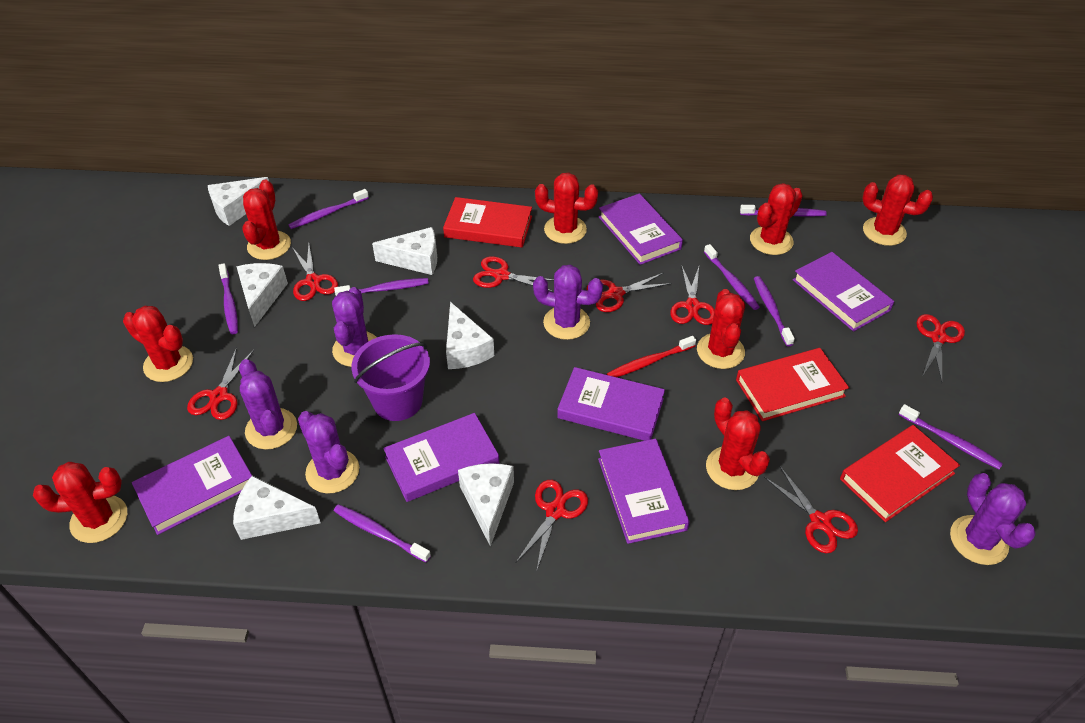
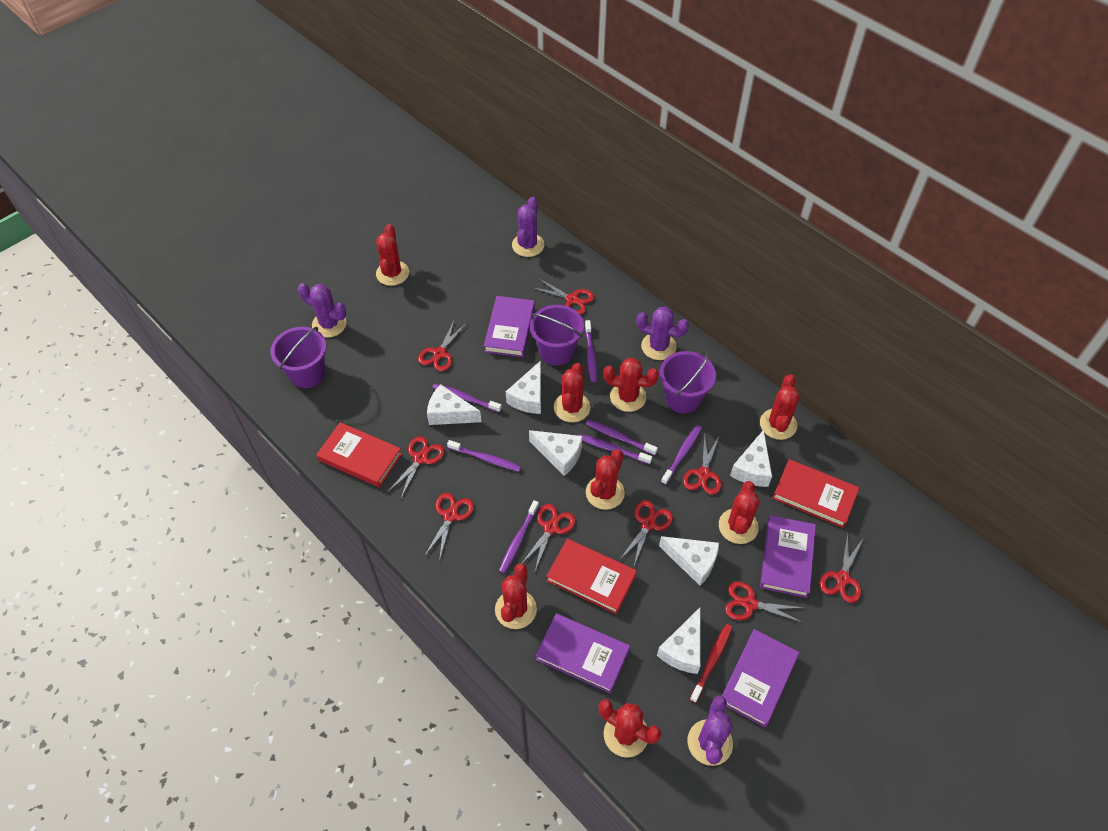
purple book: [132,436,252,535] [383,413,500,502] [557,367,665,441] [598,439,690,544] [599,193,683,265] [793,252,894,332] = 6 -> [484,296,535,357] [536,613,630,693] [722,629,799,727] [760,515,816,598] = 4
purple bucket: [351,334,430,421] = 1 -> [270,327,326,388] [530,305,584,366] [660,351,716,414] = 3
purple cactus: [239,359,297,450] [298,411,359,493] [332,287,377,367] [533,265,603,340] [950,473,1036,565] = 5 -> [298,283,347,338] [512,197,545,257] [636,307,689,360] [688,695,733,766] = 4
purple toothbrush: [219,263,238,334] [288,189,369,229] [334,278,429,296] [334,504,431,563] [704,244,759,310] [740,205,827,217] [754,276,795,346] [899,404,1003,469] = 8 -> [432,383,502,412] [447,440,521,471] [499,500,539,574] [579,434,652,464] [585,320,597,382] [586,420,658,456] [661,425,702,485] = 7
red scissors: [187,347,254,420] [292,244,338,301] [473,256,554,292] [516,480,588,572] [586,273,672,312] [670,266,715,325] [764,467,858,553] [917,314,965,382] = 8 -> [389,437,445,498] [418,319,467,371] [424,493,474,561] [522,504,576,571] [531,278,594,315] [620,500,673,566] [683,435,721,495] [725,582,804,623] [820,532,864,603] = 9

